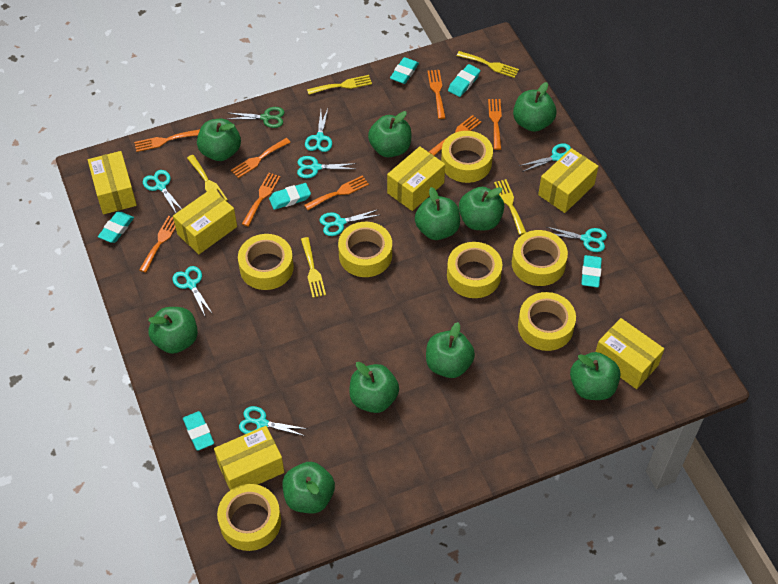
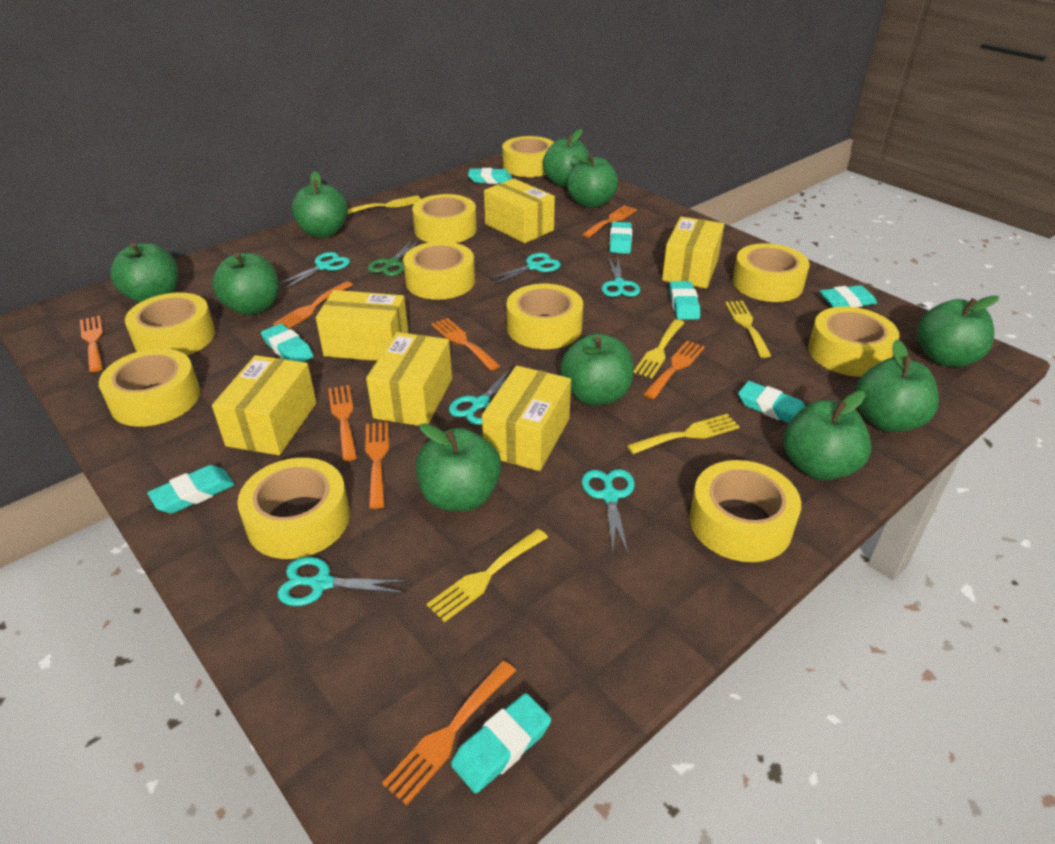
turquoise eraser: [98,212,134,243] [183,411,214,451] [269,183,311,210] [390,57,419,84] [448,64,480,97] [581,255,602,287] = 6 -> [147,465,235,513] [261,324,314,362] [451,693,551,793] [468,168,512,184] [610,222,632,254] [670,281,700,320] [738,381,805,423] [819,285,877,307] = 8
turquoise scissors: [143,170,182,213] [173,266,213,316] [239,406,307,436] [297,156,356,178] [305,109,332,152] [320,209,379,236] [519,143,571,172] [547,227,607,252] = 8 -> [278,557,409,606] [279,252,350,289] [449,367,512,425] [488,253,561,285] [582,469,635,554] [601,257,640,297] = 6
yellow tape: [217,484,281,551] [238,234,294,290] [338,222,392,277] [441,131,493,183] [447,242,502,298] [512,230,568,286] [518,292,576,351] = 7 -> [99,348,200,427] [125,292,215,356] [237,458,350,559] [403,241,475,300] [412,194,477,243] [502,136,554,177] [506,284,583,349] [689,460,801,562] [732,243,809,302] [808,306,900,377] = 10

